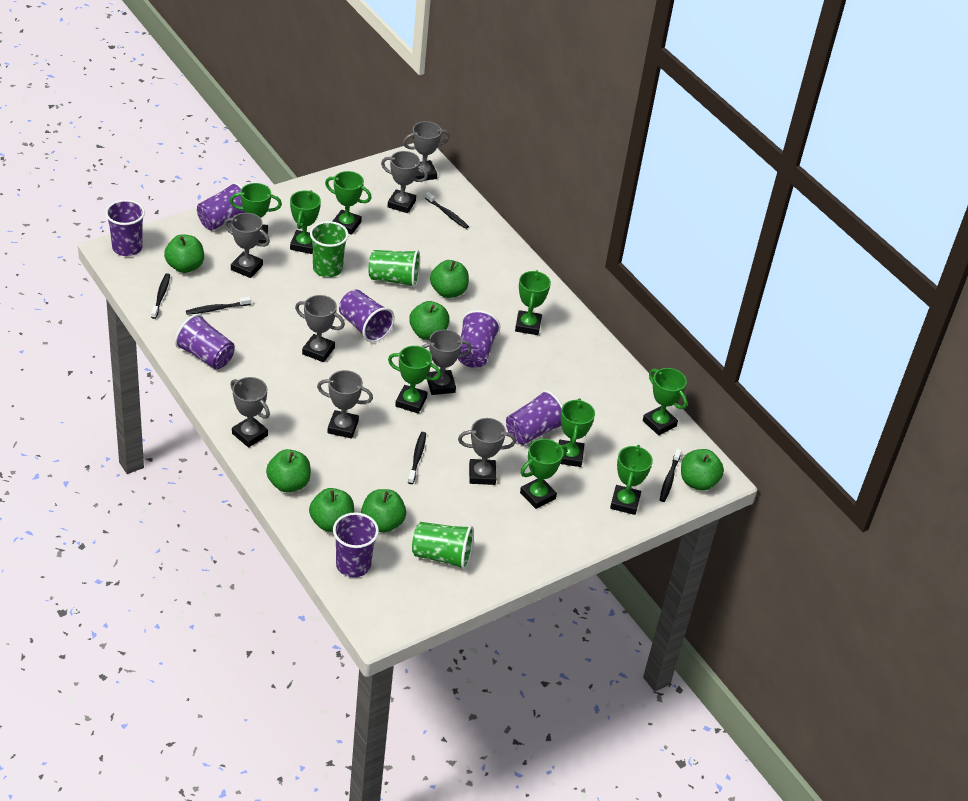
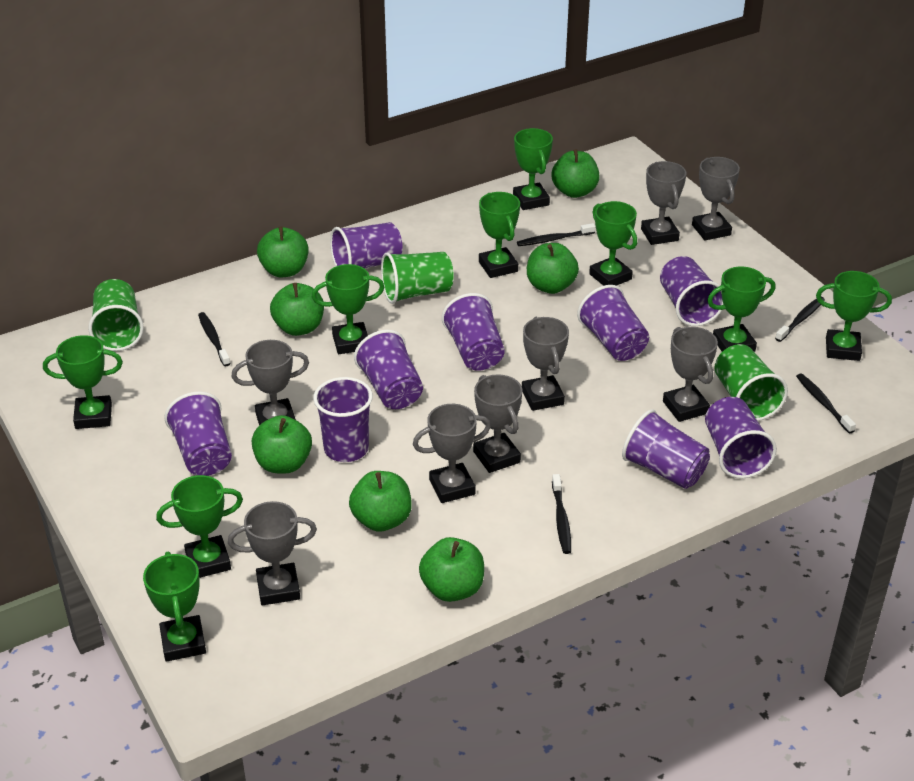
purple cup: [105,200,145,256] [175,314,235,369] [197,182,245,231] [333,513,379,577] [339,290,395,342] [458,310,500,368] [506,390,563,445] = 7 -> [164,391,232,476] [313,377,373,462] [330,222,403,269] [354,330,423,409] [442,293,505,371] [577,285,649,361] [622,409,710,489] [660,256,723,326] [705,397,777,479] = 9

